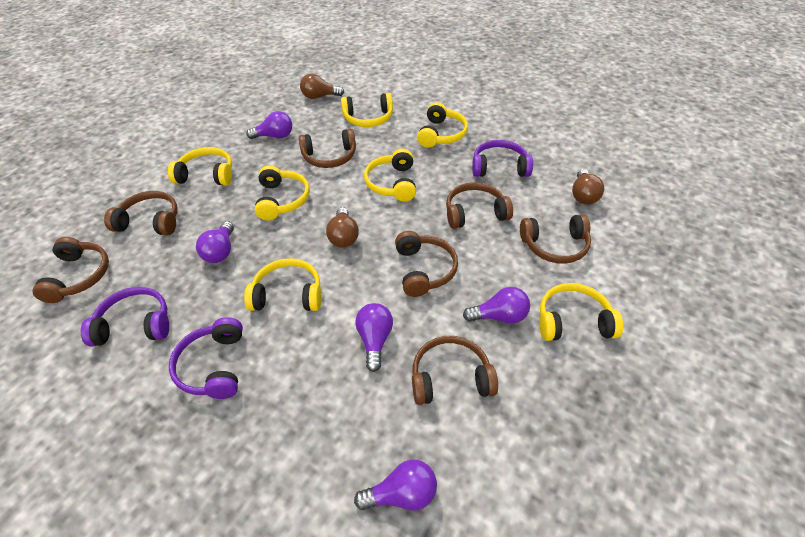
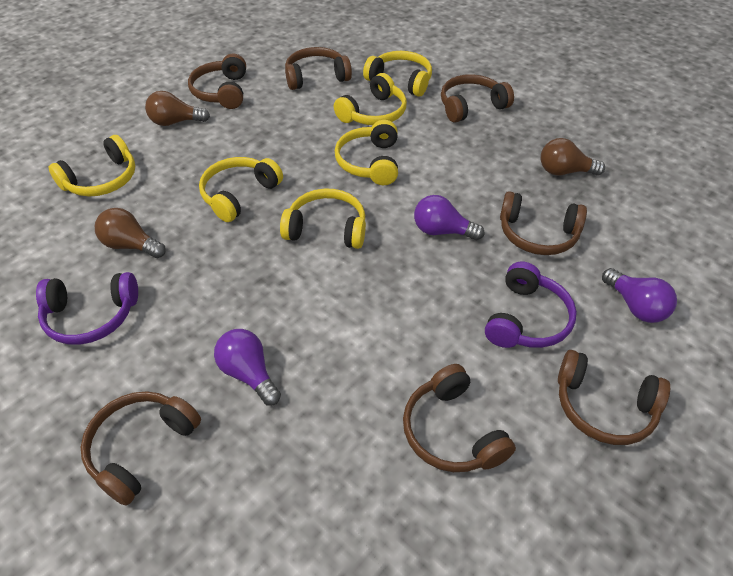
purple headphones: [81,287,169,347] [169,317,243,399] [472,140,533,177] = 3 -> [36,272,138,345] [485,262,577,348] = 2
purple light bulb: [196,221,234,263] [246,111,292,139] [354,459,437,510] [355,303,393,372] [463,287,530,324] = 5 -> [214,329,281,405] [414,195,484,240] [602,268,677,323] = 3
yellow headphones: [168,147,232,185] [244,258,322,311] [255,165,310,220] [341,93,393,127] [364,149,416,202] [417,102,468,148] [539,283,623,341] = 7 -> [48,135,135,196] [199,157,283,222] [280,189,366,249] [334,73,407,125] [335,120,398,185] [363,51,432,97] = 6

